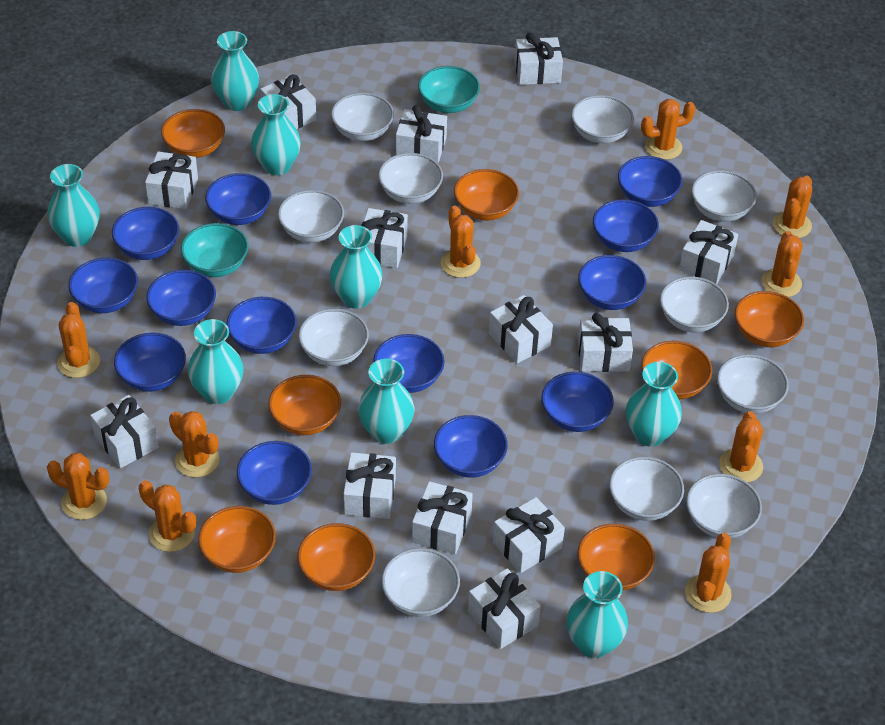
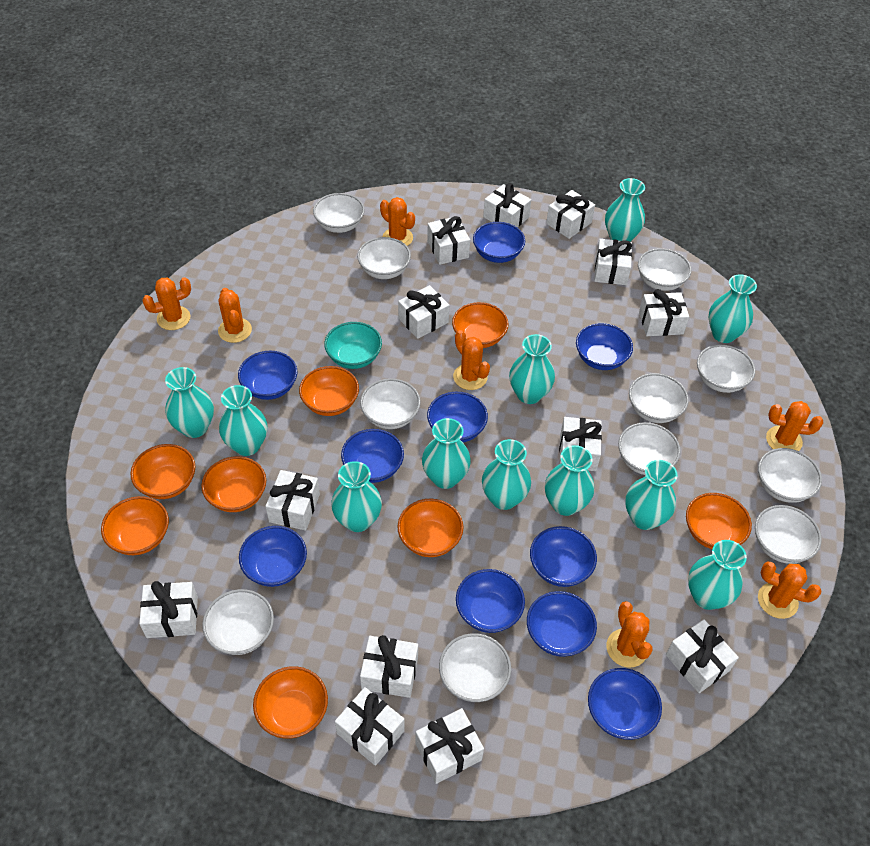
blue bowl: [69,258,138,313] [112,207,179,260] [114,332,186,392] [146,270,216,326] [205,173,271,225] [226,297,297,354] [237,441,312,505] [373,334,445,393] [434,415,508,478] [541,372,614,432] [578,255,646,310] [593,199,659,252] [618,156,682,207] = 13 -> [238,351,297,400] [239,526,307,587] [341,429,404,483] [427,392,488,442] [456,569,525,633] [473,222,525,263] [527,591,597,657] [530,526,597,587] [576,323,633,370] [588,668,662,740] = 10
orange cactus: [47,453,109,520] [57,302,100,378] [139,480,196,552] [169,411,220,478] [441,206,481,278] [641,99,696,160] [685,533,732,613] [719,411,763,483] [762,231,803,297] [773,176,812,238] = 10 -> [142,277,191,330] [218,288,252,343] [380,197,415,246] [453,330,490,390] [606,601,653,668] [758,562,821,619] [766,401,823,451] = 7
turquoise bowl: [181,223,249,277] [418,66,480,113] = 2 -> [324,322,382,369] = 1
turquoise vase: [47,164,100,247] [188,319,244,404] [211,31,259,111] [251,94,301,175] [330,225,383,309] [358,359,415,444] [566,571,628,658] [626,362,682,447] = 8 -> [165,367,214,438] [219,385,267,456] [331,461,382,532] [422,418,471,489] [482,439,531,510] [509,334,555,404] [545,445,594,516] [605,178,645,242] [625,460,677,530] [688,540,747,610] [708,274,757,343] = 11

